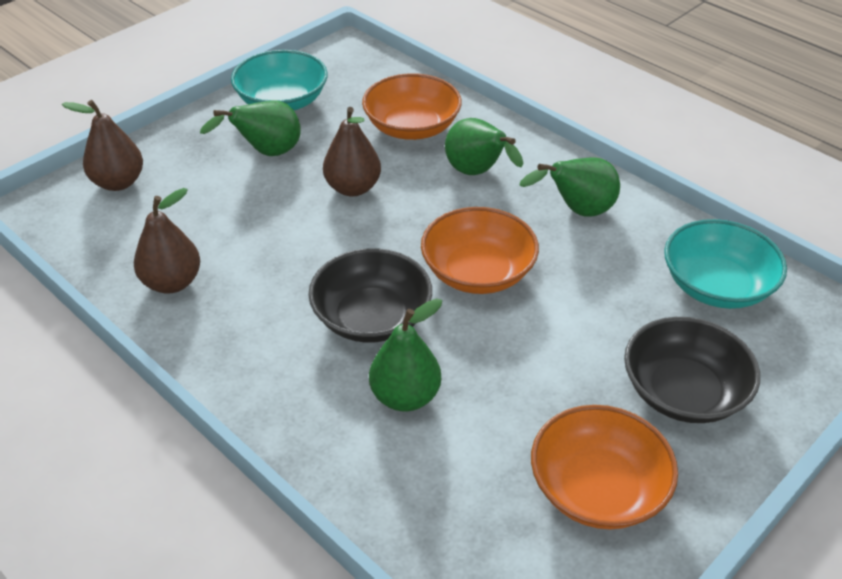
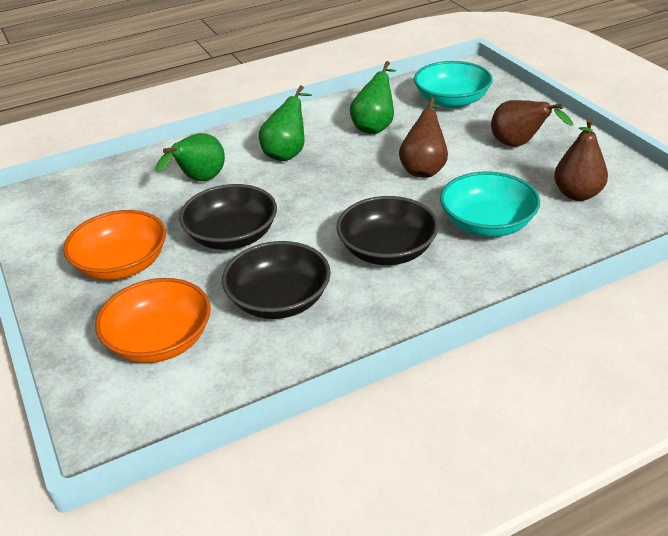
black bowl: [308,248,432,343] [624,317,760,423] = 2 -> [179,184,277,250] [222,241,331,319] [336,196,439,265] = 3
green pear: [200,101,301,156] [369,298,442,411] [445,118,524,175] [519,158,620,217] = 4 -> [155,133,225,181] [259,85,312,161] [350,61,396,134] = 3
orange bowl: [362,73,462,140] [421,207,539,294] [531,405,678,529] = 3 -> [63,210,166,280] [95,278,211,363] = 2

